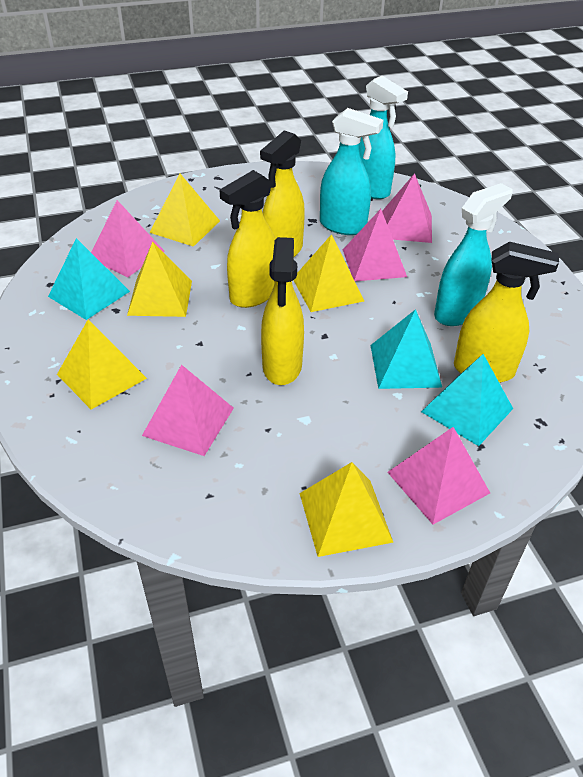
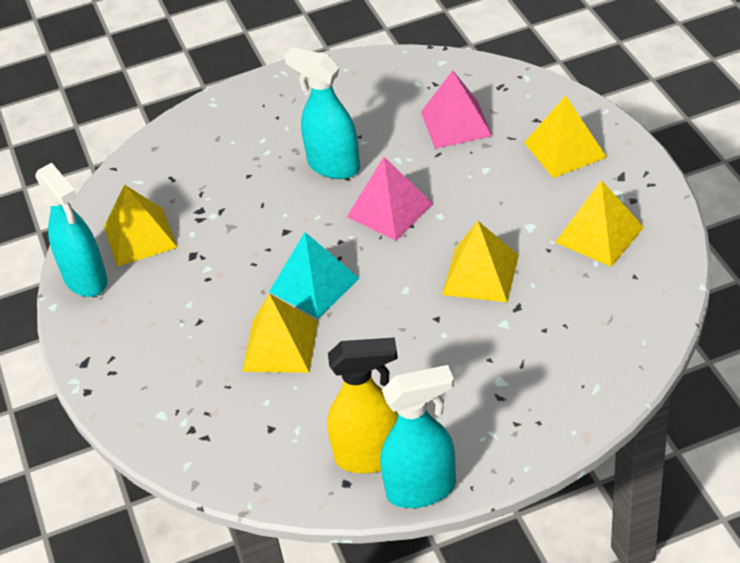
pink pyramid: [91,200,165,277] [142,364,234,456] [343,209,407,281] [382,173,432,243] [387,427,490,524] = 5 -> [347,157,433,241] [421,70,492,149] = 2
turquoise pyramid: [48,238,130,320] [371,309,442,389] [421,354,513,446] = 3 -> [269,232,360,319] = 1
yellow spray bottle: [220,170,275,308] [260,130,305,257] [261,237,304,385] [454,242,559,383] = 4 -> [327,337,398,474] = 1

